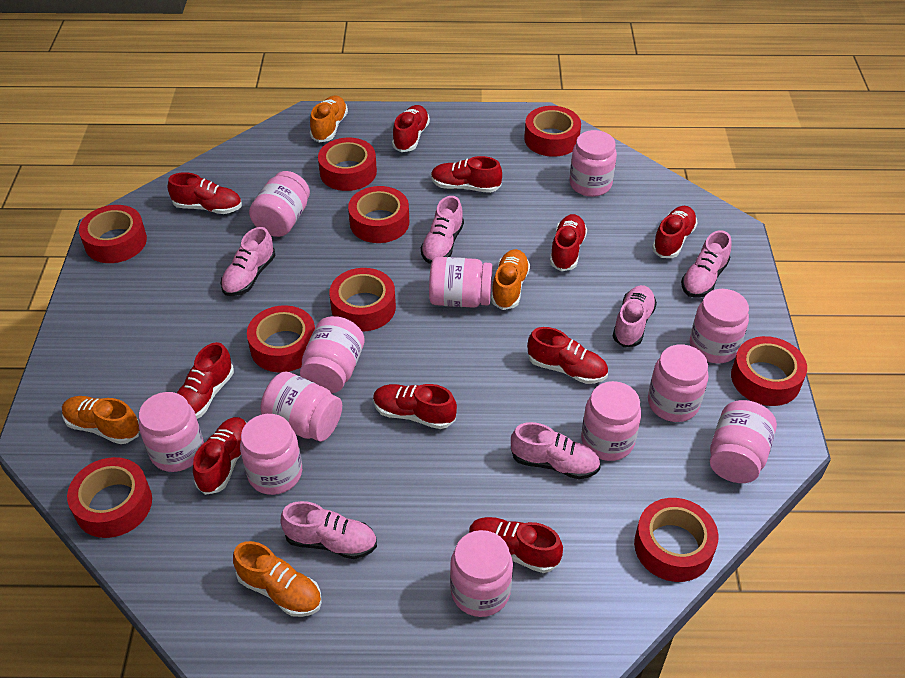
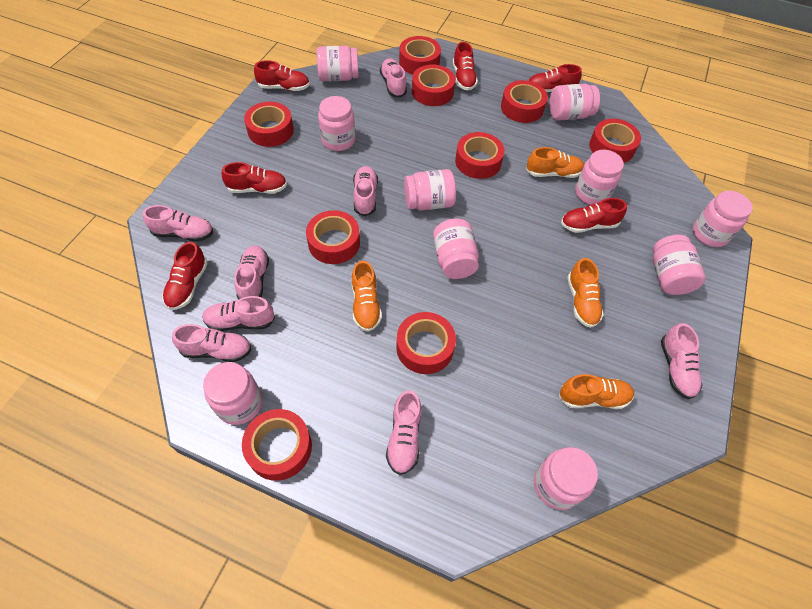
pink jar: [139,392,204,472] [240,414,302,495] [249,171,310,237] [261,372,342,442] [300,316,365,393] [429,257,492,308] [450,530,513,617] [569,130,617,197] [581,381,641,461] [648,344,709,422] [690,289,749,364] [710,400,777,483] = 12 -> [203,362,262,425] [316,46,359,81] [318,96,355,151] [404,169,456,211] [433,218,479,279] [534,447,598,510] [549,84,600,121] [575,150,624,205] [653,235,705,295] [693,191,753,247] = 10
pink shoe: [220,227,275,296] [280,501,377,559] [421,196,464,264] [511,422,601,479] [613,285,657,347] [681,230,732,298] = 6 -> [143,205,213,242] [172,324,251,362] [202,296,275,331] [234,245,269,300] [353,166,378,216] [380,59,407,98] [386,390,421,475] [661,323,703,399] = 8
red shoe: [168,172,242,214] [177,342,234,419] [193,417,247,495] [373,384,457,429] [392,105,430,152] [431,156,502,193] [469,517,563,573] [528,327,608,384] [550,214,587,271] [652,206,698,258] = 10 -> [162,242,208,310] [221,162,287,194] [254,60,310,91] [453,42,478,91] [528,64,582,92] [561,198,627,233] = 6

